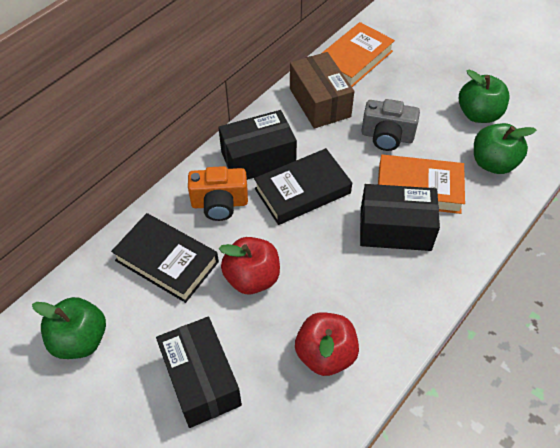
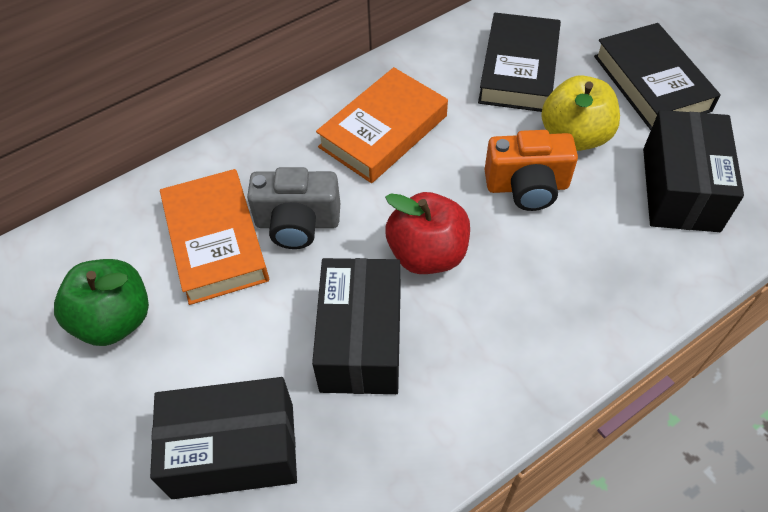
brown box: [290,52,354,129] = 1 -> none = 0
green apple: [32,297,106,359] [459,69,509,123] [474,123,536,174] = 3 -> [54,259,149,346] = 1
red apple: [219,237,280,294] [295,312,359,376] = 2 -> [385,192,470,274] = 1
yellow apple: none = 0 -> [541,75,620,151] = 1

